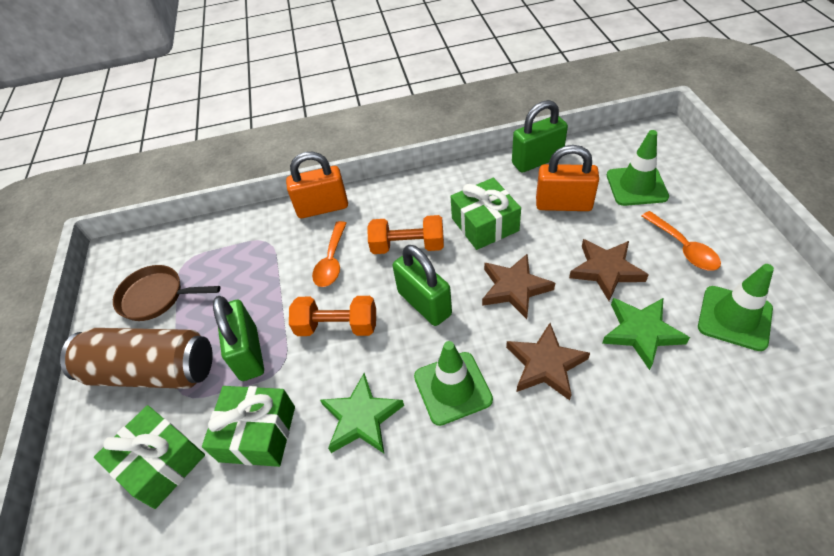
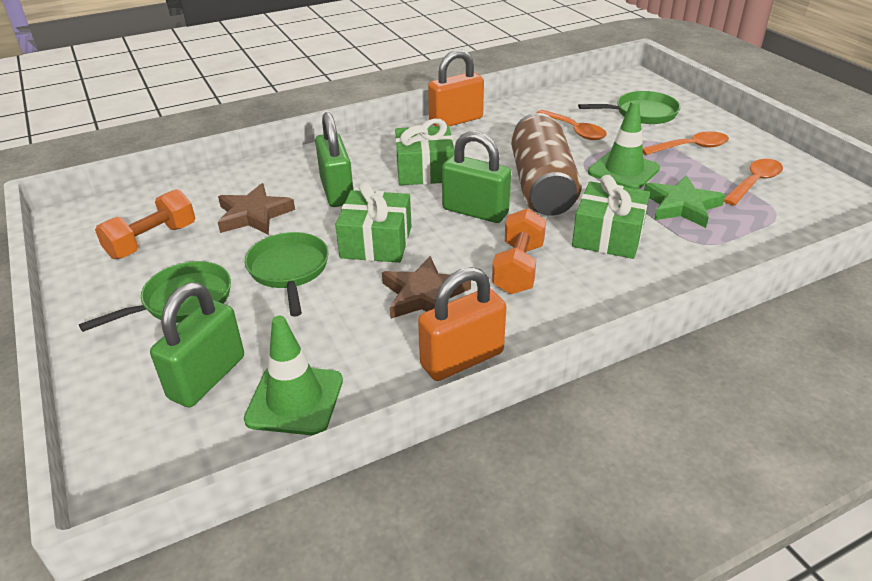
brown pan: [113,265,220,321] = 1 -> none = 0
brown star: [482,254,555,319] [506,323,590,400] [569,239,649,301] = 3 -> [218,183,295,235] [382,256,471,319] = 2
green pan: none = 0 -> [79,261,231,332] [245,232,329,317] [578,91,680,124] = 3
green star: [320,373,404,453] [602,298,690,370] = 2 -> [644,175,725,228] = 1
green traffic cone: [414,341,493,426] [607,130,669,206] [698,264,774,351] = 3 -> [244,316,343,435] [588,100,660,189] = 2
orange spoon: [312,221,347,287] [642,211,721,271] = 2 -> [536,110,607,140] [643,131,729,155] [724,159,783,206] = 3

